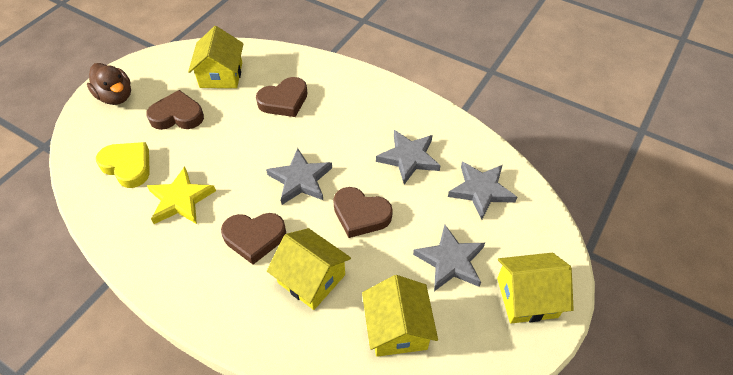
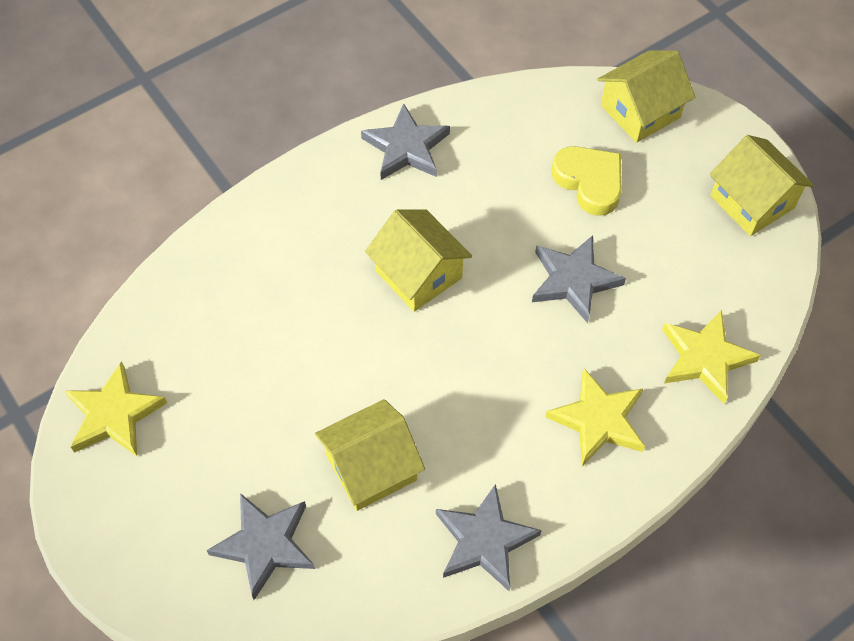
brown duck: [87,63,131,105] = 1 -> none = 0
brown heart: [146,90,204,130] [221,213,286,264] [256,77,307,117] [333,187,393,238] = 4 -> none = 0
yellow star: [147,167,216,224] = 1 -> [65,361,167,456] [545,368,645,466] [662,310,761,404] = 3

